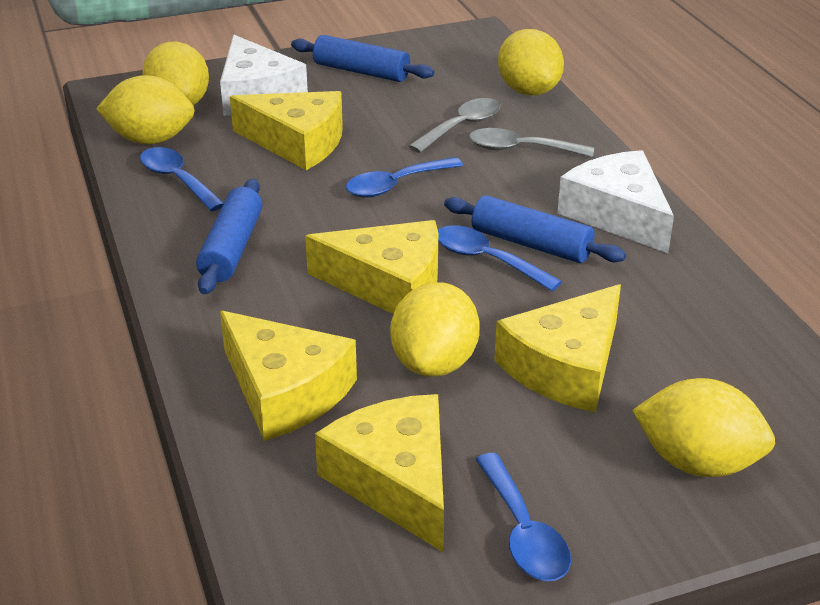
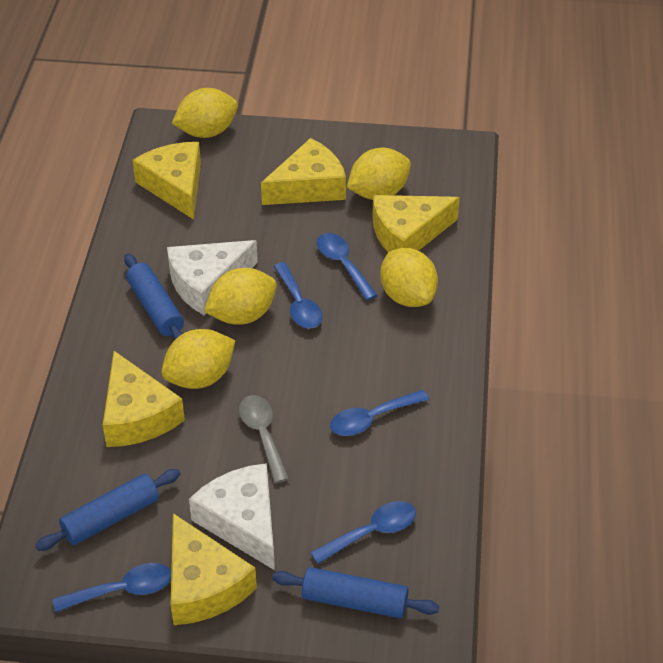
blue spoon: [140,147,224,211] [346,157,463,198] [438,225,562,291] [475,453,571,581] = 4 -> [52,563,171,613] [274,262,322,329] [310,501,416,564] [317,233,378,300] [330,390,429,436] = 5
grey spoon: [408,98,501,153] [469,128,594,157] = 2 -> [239,395,289,483] = 1

